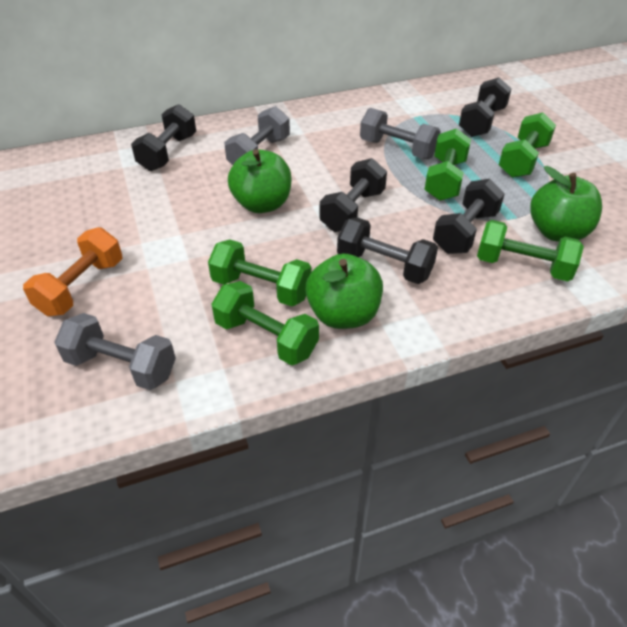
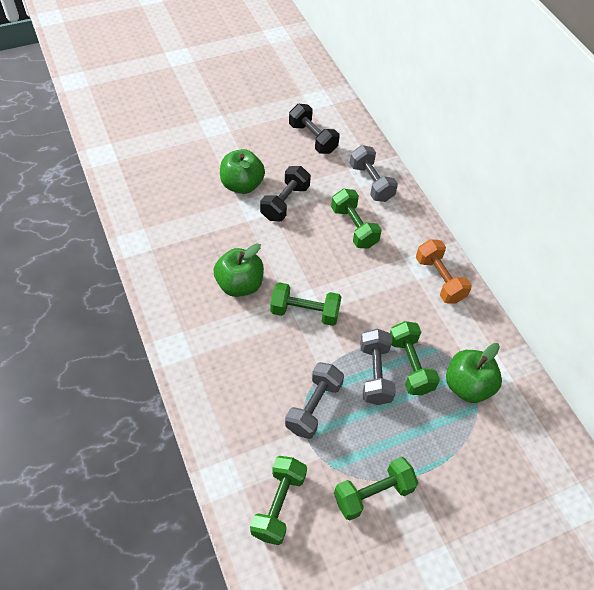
black dumbbell: [131,104,196,171] [320,158,387,232] [337,217,438,284] [433,179,505,254] [459,77,511,137] = 5 -> [260,166,311,221] [289,104,339,154] = 2

